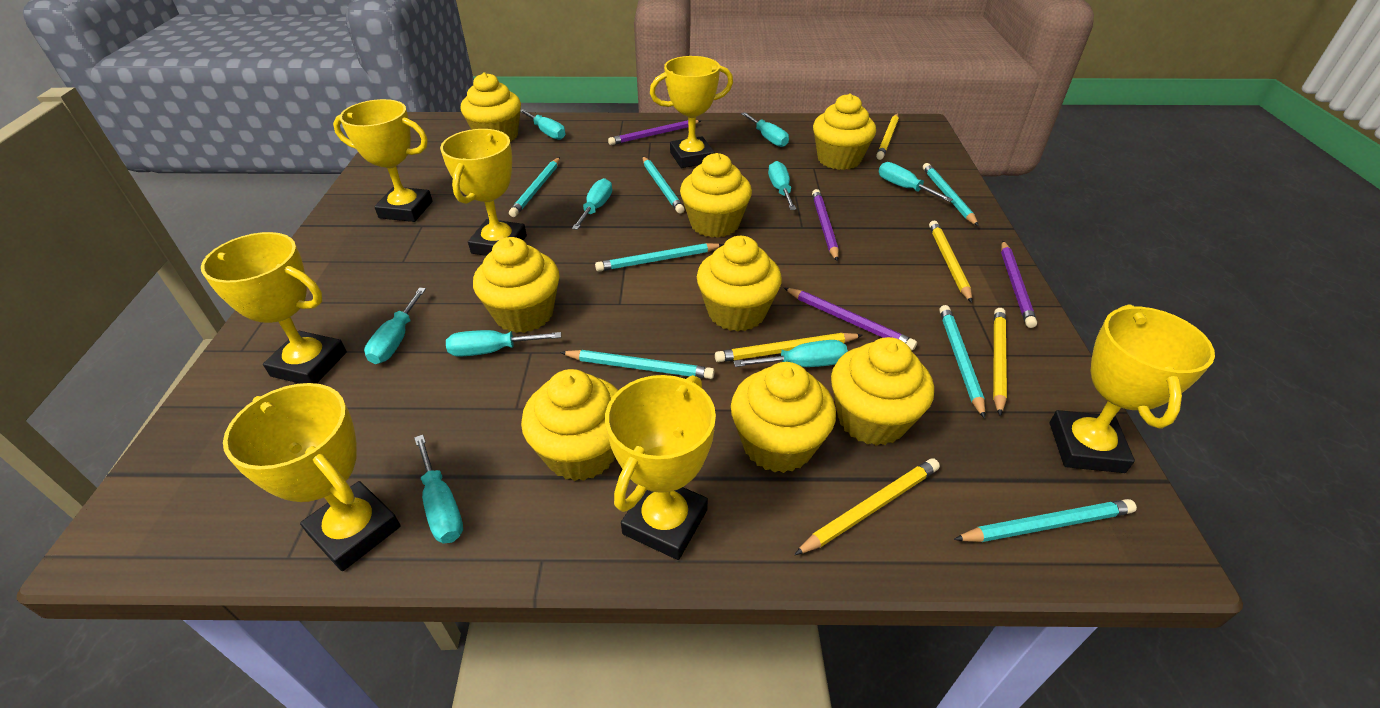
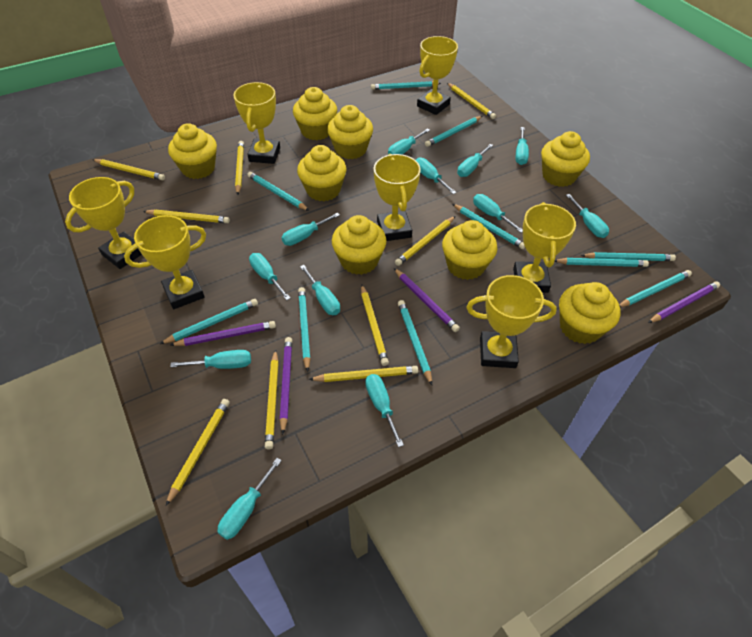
turquoise pencil: [509,157,560,217] [560,350,715,379] [595,243,724,272] [642,156,685,214] [923,163,979,226] [939,305,985,419] [954,499,1137,542] = 7 -> [160,299,258,344] [247,172,309,211] [298,287,311,372] [371,81,441,90] [398,300,432,385] [425,116,482,147] [452,204,525,249] [555,258,649,267] [581,252,676,261] [619,270,692,307] = 10
turquoise screwdriver: [364,288,426,364] [414,435,463,543] [446,330,561,357] [520,109,565,140] [572,178,612,230] [733,340,848,367] [741,112,789,147] [768,161,796,210] [879,162,953,202] = 9 -> [170,350,251,369] [217,458,282,540] [249,253,291,300] [281,213,340,246] [300,265,340,315] [365,374,404,447] [388,128,430,155] [416,158,457,194] [457,144,493,177] [473,194,523,233] [516,127,529,165] [566,194,609,238] = 12
yellow pencil: [715,333,863,362] [794,458,940,555] [876,113,899,160] [929,221,972,303] [993,308,1007,416] = 5 -> [93,159,165,180] [143,209,230,223] [166,399,230,506] [235,141,244,195] [265,349,279,449] [309,366,418,382] [361,284,389,366] [395,216,455,266] [447,83,496,119] = 9

